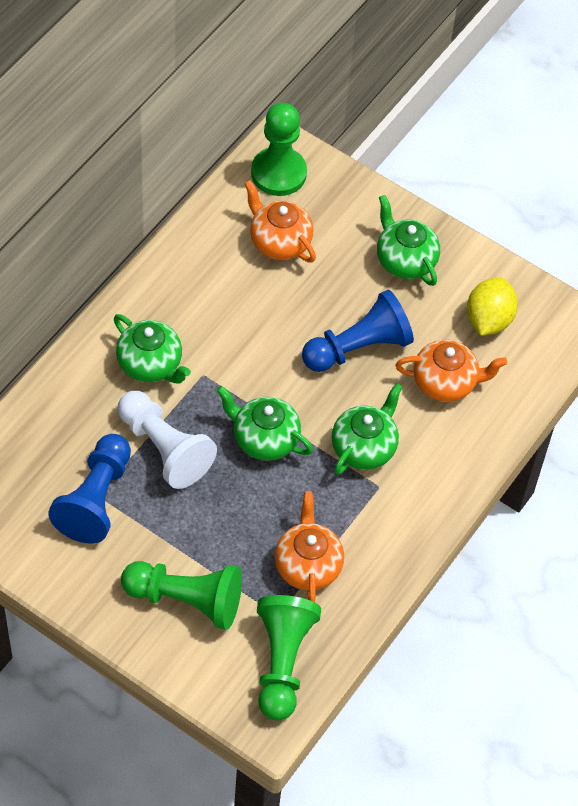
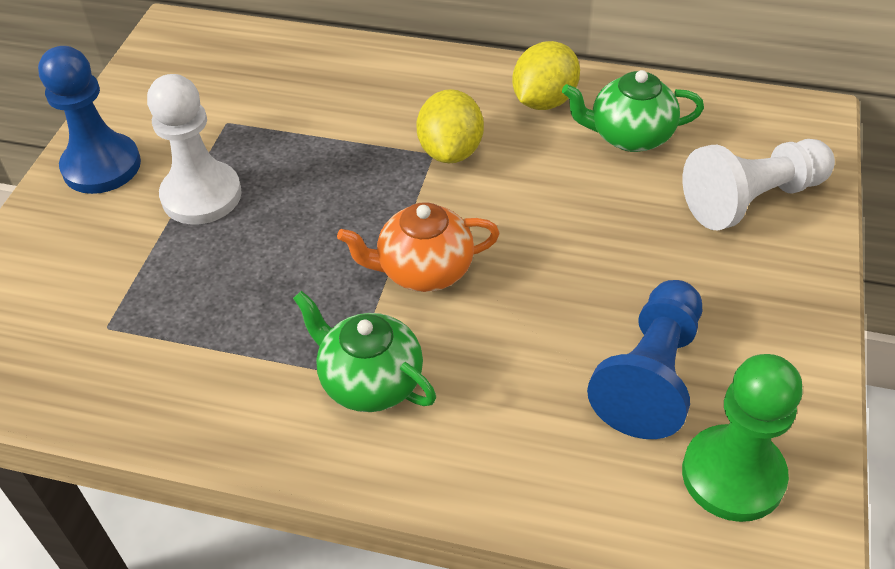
green pawn: [121,561,242,630] [251,103,307,196] [257,595,321,721] = 3 -> [682,354,803,522] = 1
green teapot: [114,314,191,383] [217,386,313,461] [332,383,403,475] [377,195,440,286] = 4 -> [293,291,436,412] [562,70,704,152] = 2
orange teapot: [244,180,316,263] [275,491,344,602] [396,340,507,402] = 3 -> [337,202,500,292] = 1
white pawn: [118,391,217,489] = 1 -> [147,74,242,224] [683,139,835,230] = 2
yellow lemon: [467,277,518,336] = 1 -> [416,89,484,163] [512,41,580,110] = 2

